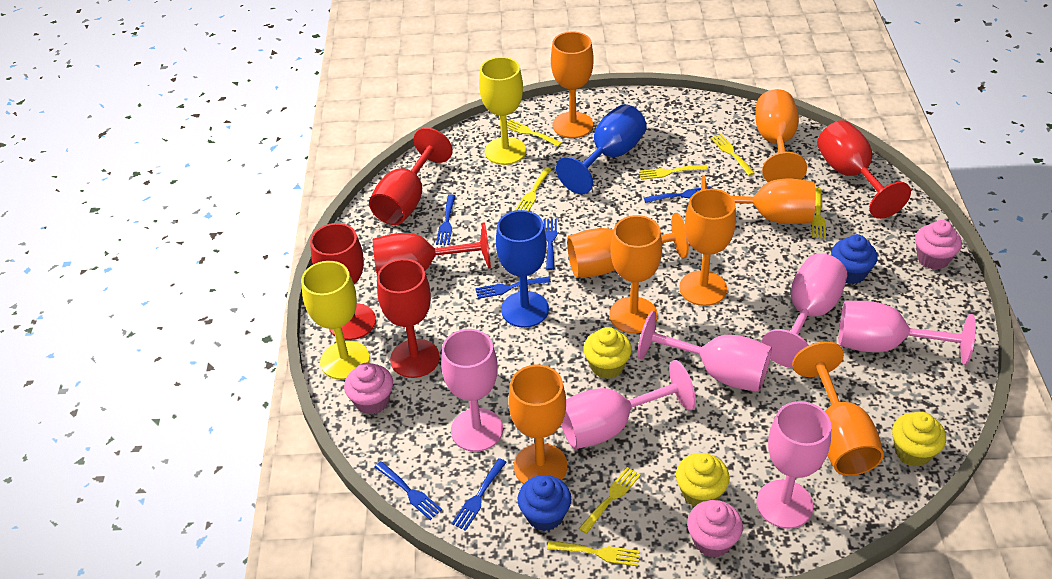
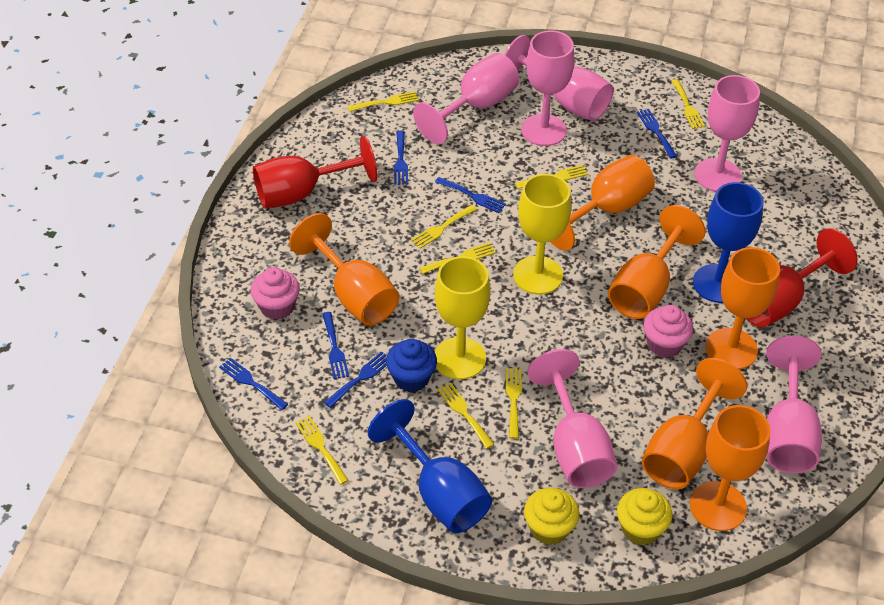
blue cupcake: [518,475,571,531] [831,234,878,284] = 2 -> [386,339,437,392] = 1
orange goblet: [508,365,567,484] [551,31,594,138] [567,213,689,278] [610,215,662,334] [679,189,736,306] [701,176,816,224] [755,89,807,182] [792,342,884,476] = 8 -> [289,213,399,326] [550,155,655,250] [608,205,706,319] [642,358,747,489] [690,405,771,531] [705,247,780,370] = 6
pink cupcake: [344,363,393,415] [687,500,743,557] [915,220,962,270] = 3 -> [251,267,300,320] [643,305,693,358] = 2
red goblet: [310,223,376,340] [369,128,453,225] [373,222,491,275] [377,259,440,378] [817,120,911,219] = 5 -> [253,136,378,208] [746,228,858,327] = 2
yellow cupcake: [583,327,632,379] [676,453,730,506] [892,412,946,467] = 3 -> [524,488,579,545] [617,488,672,545] = 2
yellow fork: [507,119,562,147] [515,167,552,211] [547,540,640,566] [579,467,641,534] [639,165,708,180] [711,134,755,176] [812,188,826,239] = 7 -> [295,416,349,485] [347,91,419,112] [411,205,477,249] [419,243,496,274] [438,383,494,449] [506,368,522,439] [515,165,588,189] [671,79,705,129] = 8

